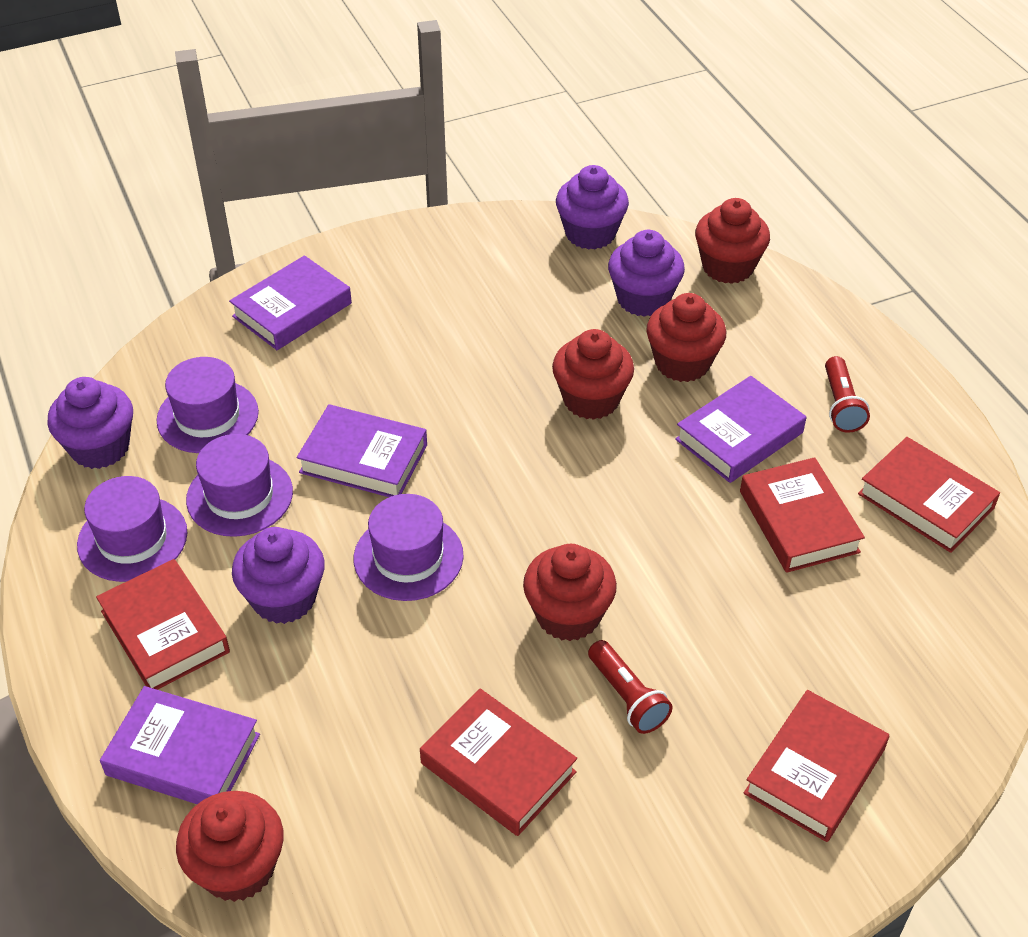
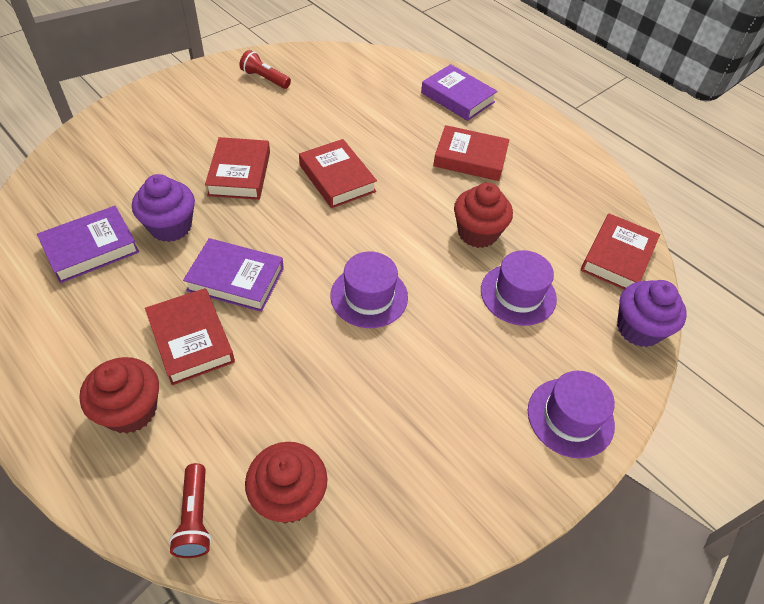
purple book: [100,686,260,804] [229,255,352,350] [297,404,427,497] [675,376,806,483] = 4 -> [37,206,139,283] [183,238,284,312] [421,64,498,121] = 3
purple cupcake: [47,377,133,469] [232,527,325,624] [556,165,629,250] [608,230,685,317] = 4 -> [132,174,195,242] [617,280,687,347] = 2
purple hat: [77,476,187,582] [157,357,259,453] [186,434,293,537] [354,494,464,601] = 4 -> [330,252,408,328] [481,250,557,326] [528,371,615,458] = 3
red cupcake: [176,791,284,902] [523,544,617,641] [552,329,634,420] [646,293,726,382] [695,198,770,284] = 5 -> [79,357,159,433] [245,442,328,524] [454,183,513,248] = 3

